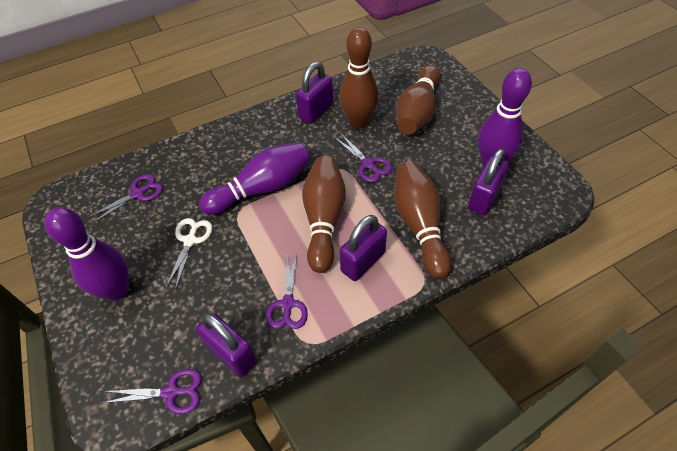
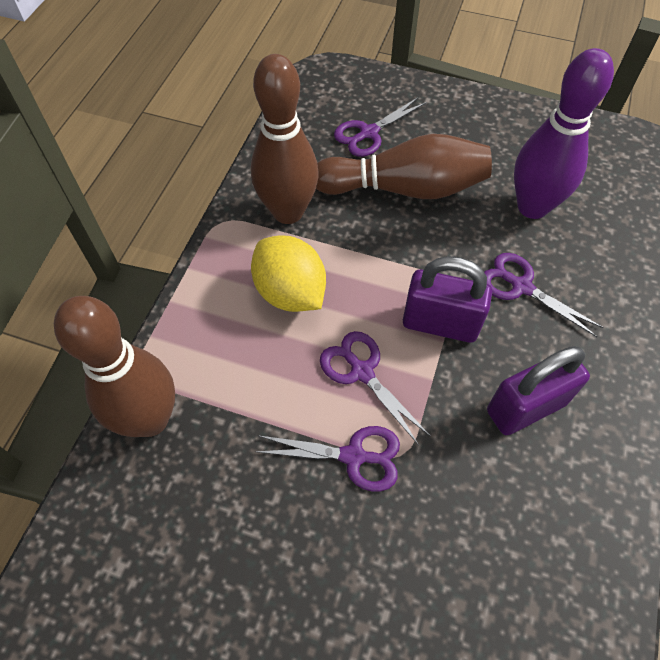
brown bowling pin: [302,156,346,273] [339,27,379,128] [394,161,451,279] [396,65,440,134] = 4 -> [54,296,175,437] [251,54,319,224] [316,134,492,199] = 3
purple bowling pin: [44,207,129,301] [199,142,310,215] [478,68,532,166] = 3 -> [514,48,614,219] = 1
purple padlock: [196,313,256,377] [296,62,334,124] [339,215,387,281] [468,148,509,216] = 4 -> [403,256,492,343] [487,346,590,435] = 2
white scissors: [166,218,213,290] = 1 -> none = 0
yellow lemon: none = 0 -> [251,235,326,312] = 1

